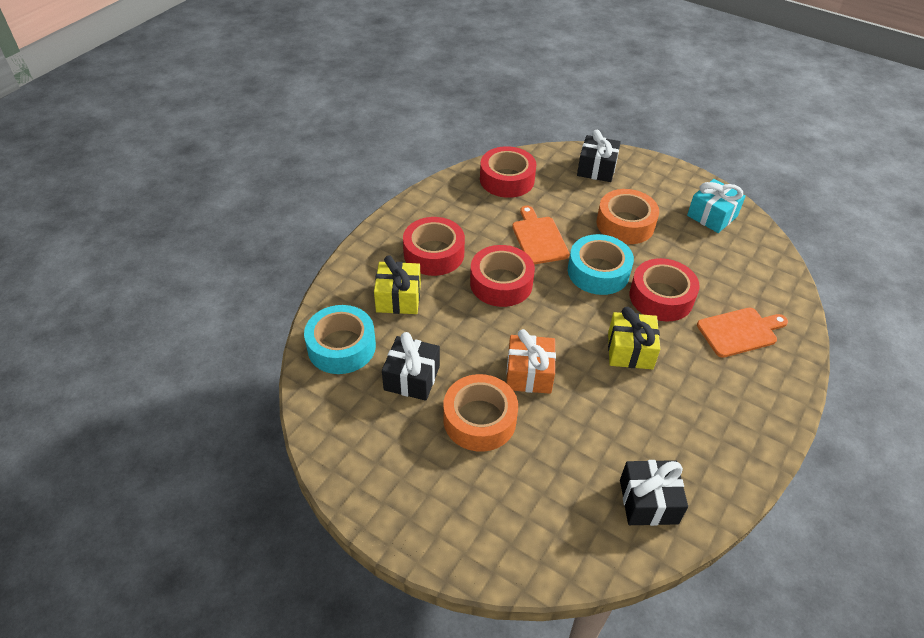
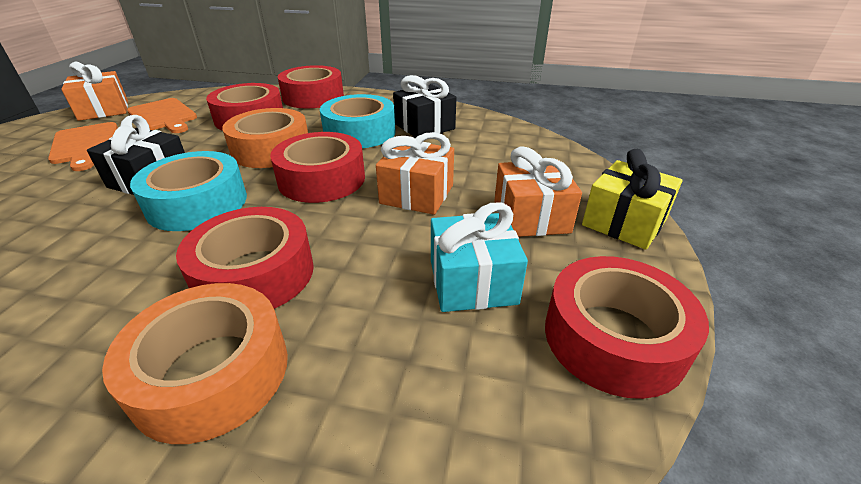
black gift: [382,332,440,401] [577,130,621,182] [620,460,688,526] = 3 -> [87,115,185,195] [393,75,456,138] = 2
orange gift: [506,329,556,394] = 1 -> [61,61,128,121] [376,132,454,215] [494,146,582,237] = 3
red tape: [403,217,465,276] [470,245,535,307] [480,146,536,198] [629,258,700,321] = 4 -> [176,207,314,309] [206,83,283,131] [270,132,365,203] [278,65,344,109] [545,256,709,399] = 5
yellow gift: [374,255,421,314] [608,307,660,369] = 2 -> [582,149,683,250] = 1

